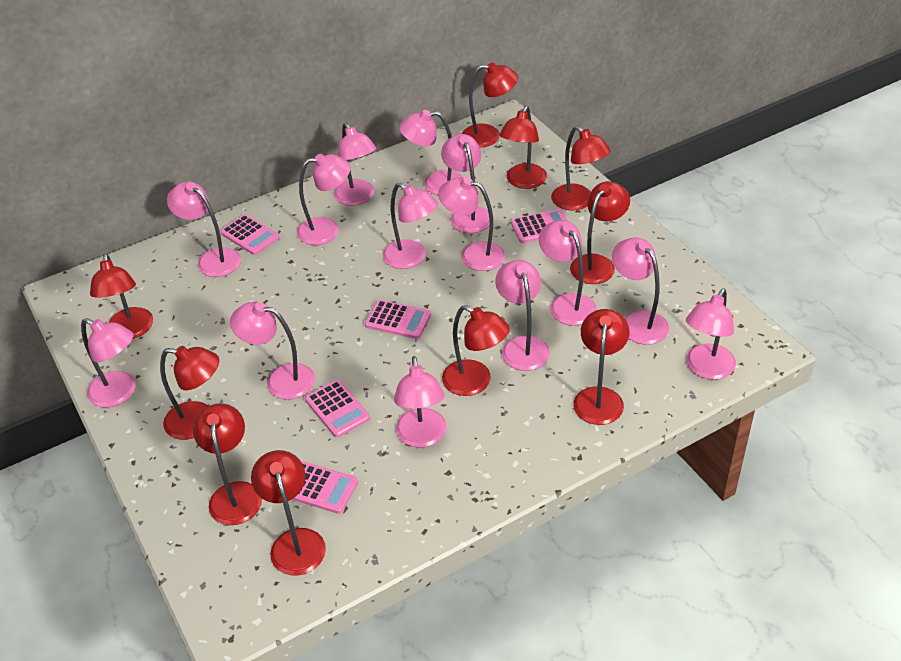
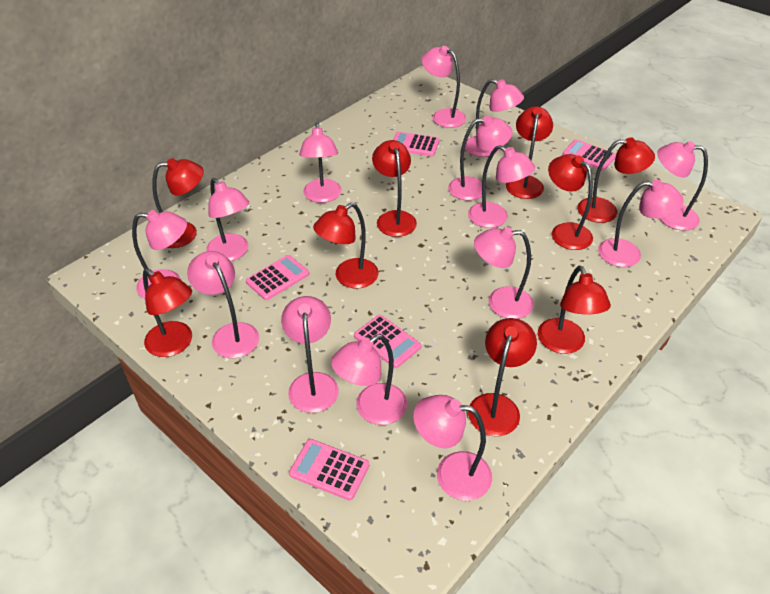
red lamp: [90,253,153,339] [160,346,219,440] [193,403,262,525] [251,450,326,576] [442,305,510,396] [462,62,518,147] [500,106,547,189] [551,126,611,210] [570,181,630,284] [573,309,629,425] = 10 -> [143,268,192,357] [152,158,204,248] [313,203,379,288] [372,140,417,237] [468,318,537,436] [506,106,553,199] [538,266,611,354] [548,154,593,250] [578,137,655,223] = 9

